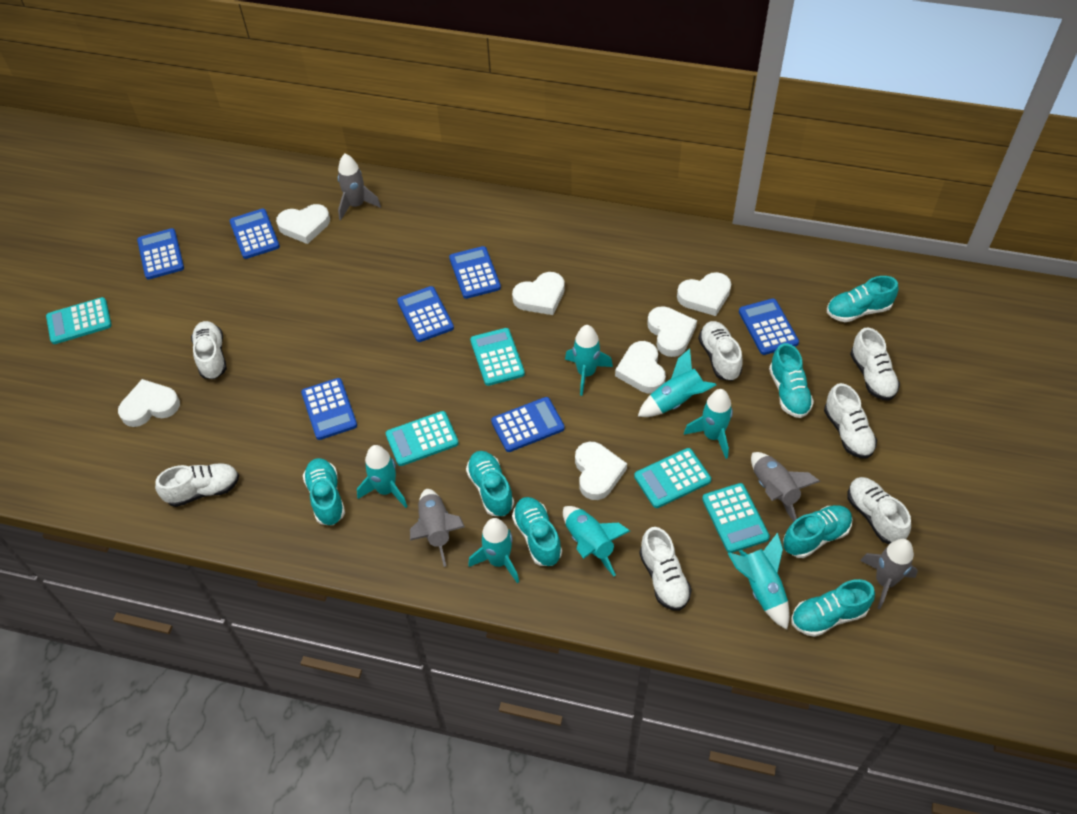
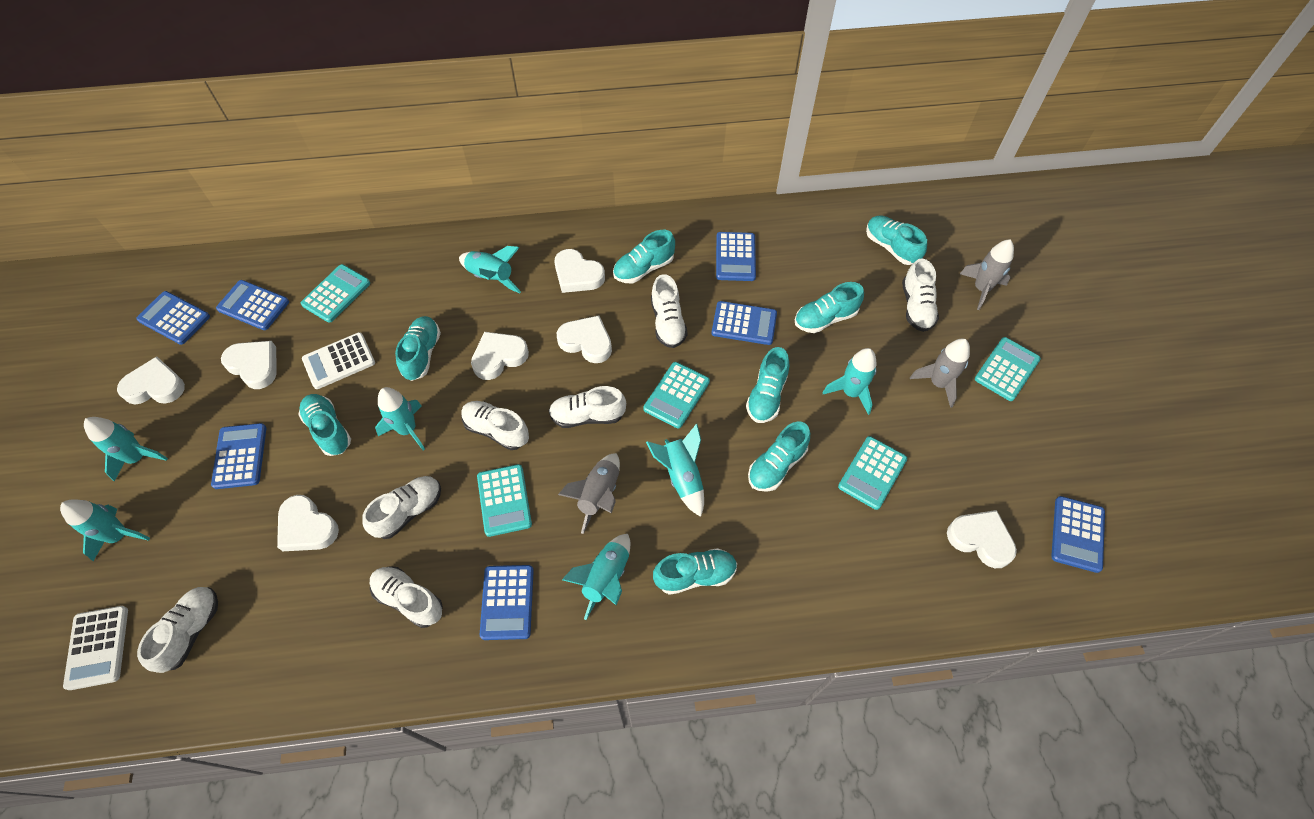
grey rocket: [338,154,381,220] [410,489,465,567] [751,452,821,521] [860,539,918,609] = 4 -> [558,453,620,534] [910,338,970,408] [960,239,1014,310] = 3
turquoise shoe: [303,458,345,525] [466,451,514,516] [512,497,562,566] [769,343,814,418] [783,505,852,558] [791,579,875,637] [827,276,899,322] = 7 -> [298,394,351,456] [395,316,441,381] [613,230,675,283] [653,548,737,595] [746,347,789,423] [748,421,810,492] [795,282,864,333] [866,216,927,265] = 8
white calculator: none = 0 -> [63,606,128,690] [302,332,375,389] = 2

